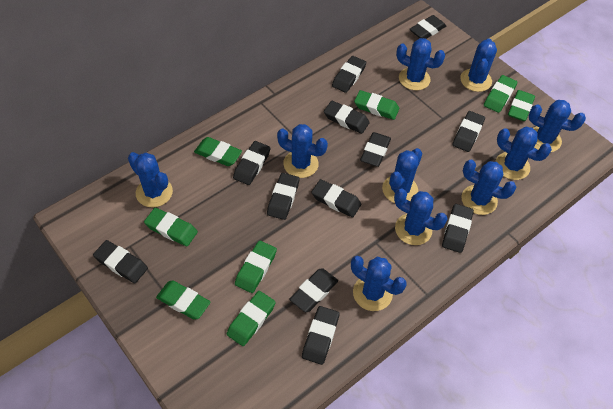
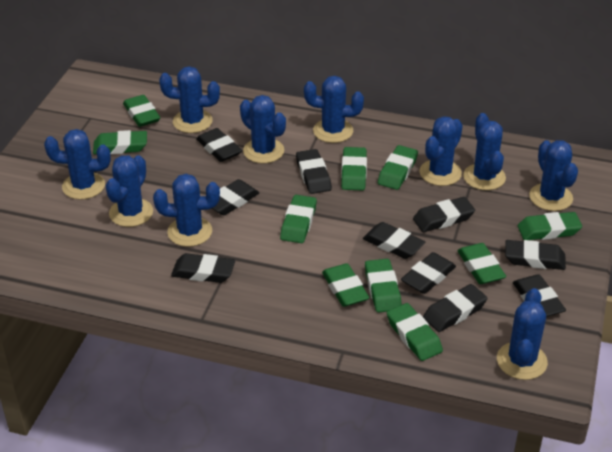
black eraser: [93,240,148,283] [233,141,271,185] [267,173,299,220] [290,268,338,312] [302,306,339,365] [311,179,361,217] [324,101,370,134] [332,56,366,93] [360,132,391,167] [410,15,446,39] [442,204,474,253] [452,111,485,152] = 12 -> [171,253,235,283] [196,128,242,162] [212,179,259,215] [296,149,332,194] [363,222,425,259] [401,252,456,294] [413,197,475,232] [423,284,488,332] [505,240,566,270] [513,274,566,317] = 10
green eraser: [144,208,198,246] [156,281,210,319] [194,137,242,166] [227,291,276,346] [235,241,277,293] [354,90,399,120] [484,75,517,113] [508,90,535,121] = 8 -> [93,130,147,154] [123,95,160,127] [280,195,317,243] [322,264,369,307] [341,147,367,191] [365,259,402,313] [378,145,418,190] [387,303,443,361] [457,243,506,284] [518,212,582,240] = 10

